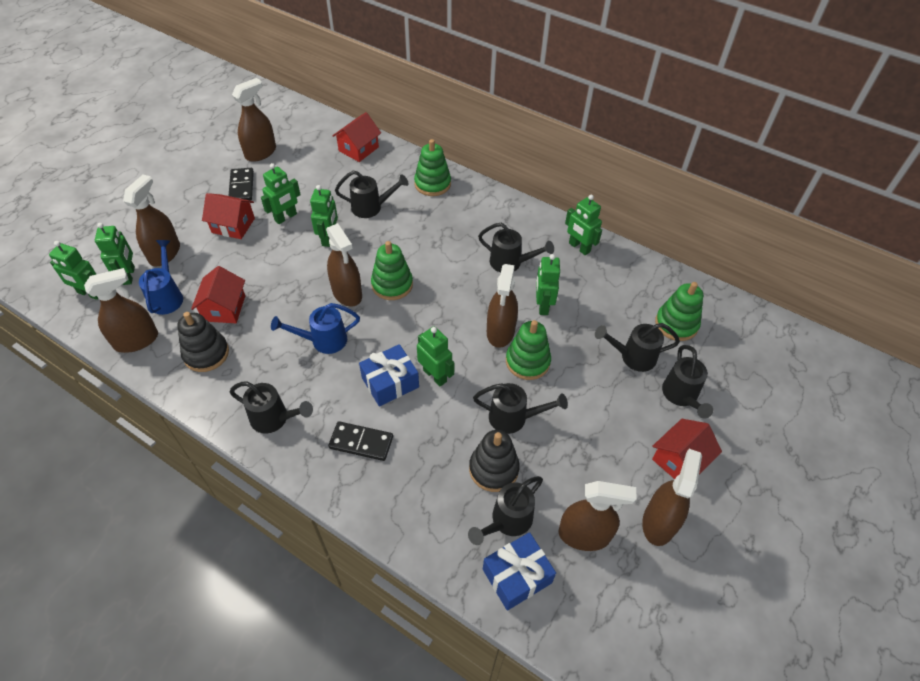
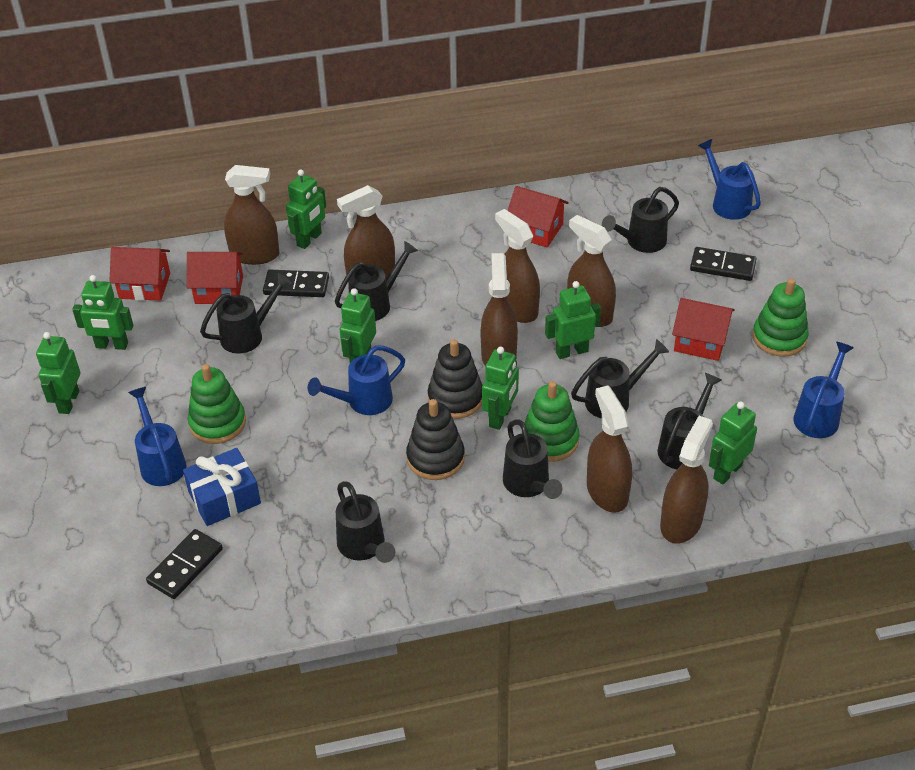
black domino: [229,168,254,201] [328,421,393,461] = 2 -> [146,529,223,599] [263,270,329,297] [690,247,756,281] = 3
blue gift: [359,344,419,406] [483,532,556,611] = 2 -> [183,448,261,526] = 1
blue watering can: [139,240,183,315] [271,303,360,354] = 2 -> [128,387,186,486] [308,345,405,415] [698,139,761,220] [794,342,854,438] = 4
green stacking toy: [371,241,413,300] [414,139,451,196] [506,320,551,380] [655,282,703,341] = 4 -> [188,364,246,444] [524,381,579,462] [752,278,809,357] = 3

